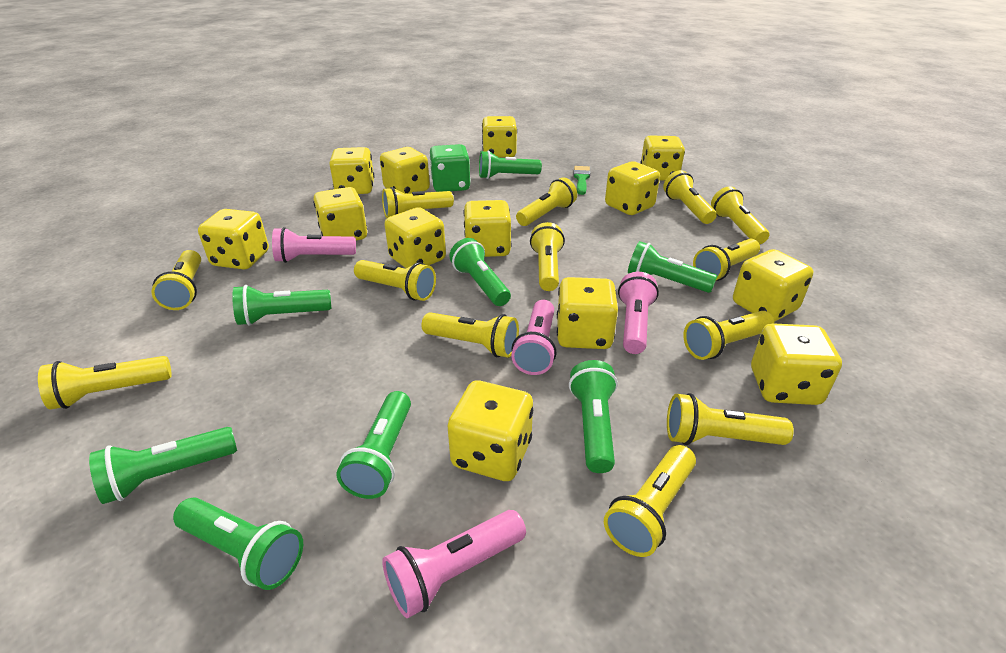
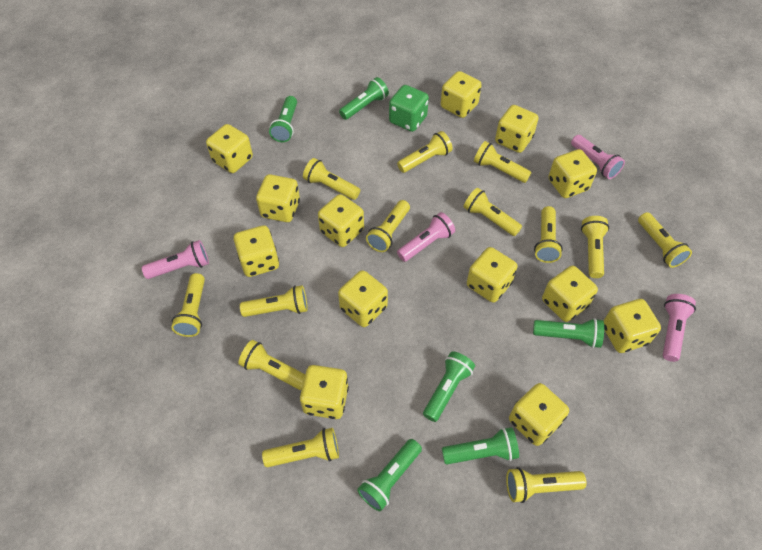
green brush: [573,166,590,195] = 1 -> none = 0
green flashlight: [89,427,237,504] [173,497,303,590] [232,285,331,326] [337,391,411,499] [449,238,511,306] [479,150,542,179] [569,360,618,473] [628,241,717,293] = 8 -> [269,96,297,142] [339,77,389,120] [357,439,422,511] [423,351,475,422] [442,427,519,464] [533,318,604,348] = 6

